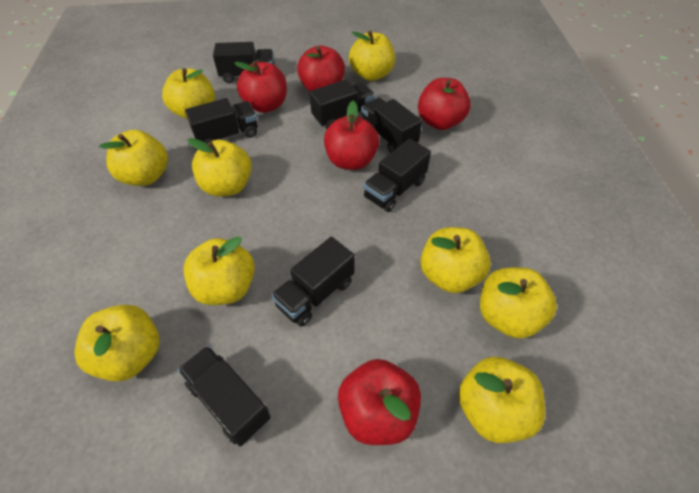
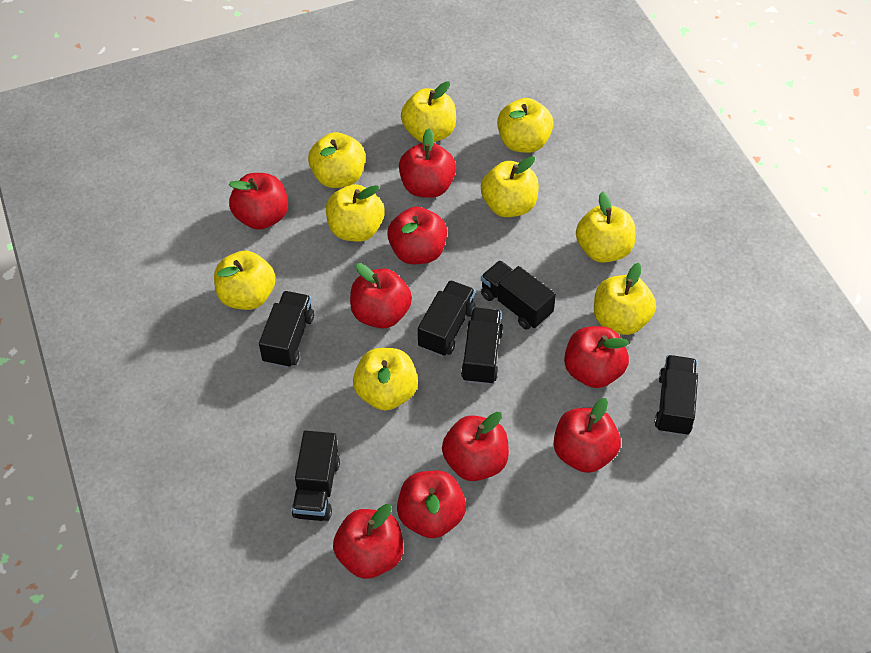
black truck: [178,346,271,446] [185,98,258,143] [213,42,274,83] [271,237,355,327] [309,79,375,128] [361,97,422,153] [363,139,431,212] = 7 -> [259,291,314,368] [292,431,340,521] [418,280,476,356] [461,308,503,385] [481,260,556,330] [654,355,698,436] = 6
red apple: [234,61,287,113] [297,45,345,91] [324,101,379,170] [338,359,421,445] [418,78,471,130] = 5 -> [229,173,288,230] [333,504,403,579] [350,263,412,329] [387,207,447,264] [397,470,466,538] [399,128,456,198] [442,412,509,481] [554,398,621,473] [564,326,629,388] = 9

